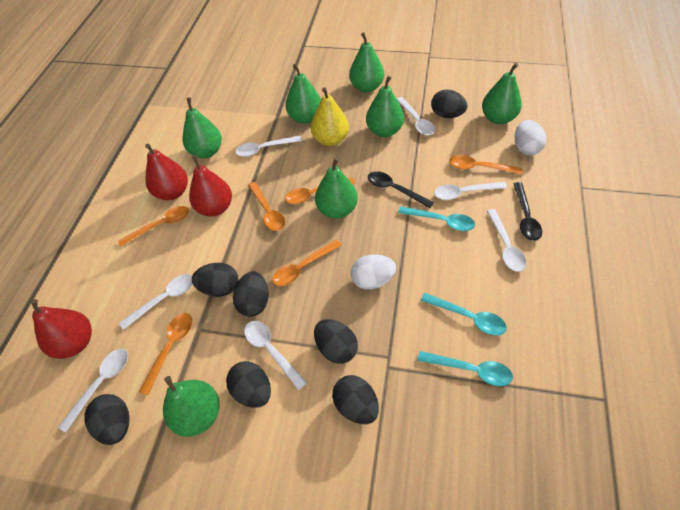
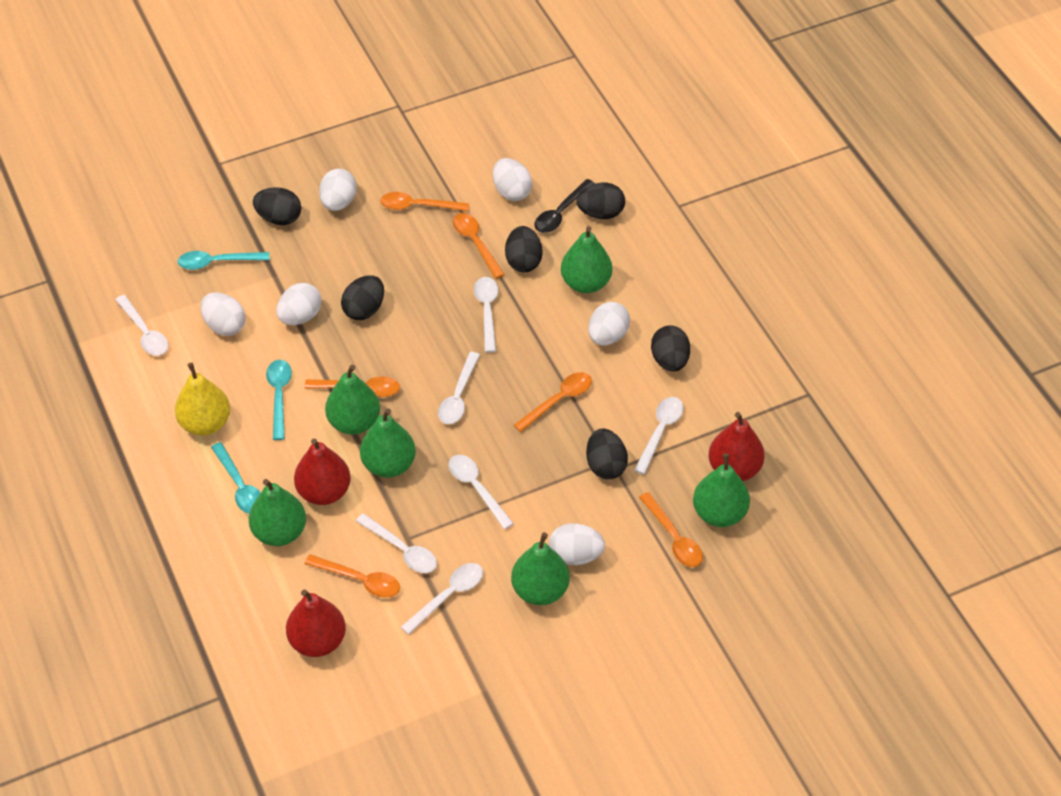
black egg: [84,394,130,445] [192,263,238,297] [226,361,271,408] [233,271,269,317] [314,319,358,364] [332,375,379,424] [431,89,468,118] = 7 -> [253,187,301,225] [341,275,384,320] [505,226,542,272] [576,183,625,219] [586,429,628,480] [651,326,690,372] = 6
black spoon: [368,171,434,208] [513,182,542,241] = 2 -> [535,179,595,233] = 1
green pear: [163,376,220,437] [182,98,222,158] [285,64,321,124] [315,157,358,219] [349,32,384,93] [366,76,404,137] [482,63,522,124] = 7 -> [249,479,306,546] [325,364,380,435] [360,408,416,478] [511,532,569,605] [561,226,612,293] [693,453,750,527] = 6
white egg: [351,254,396,290] [515,120,546,156] = 2 -> [201,292,246,336] [277,283,321,325] [319,169,357,211] [493,158,532,201] [549,523,605,565] [588,302,630,346] = 6

